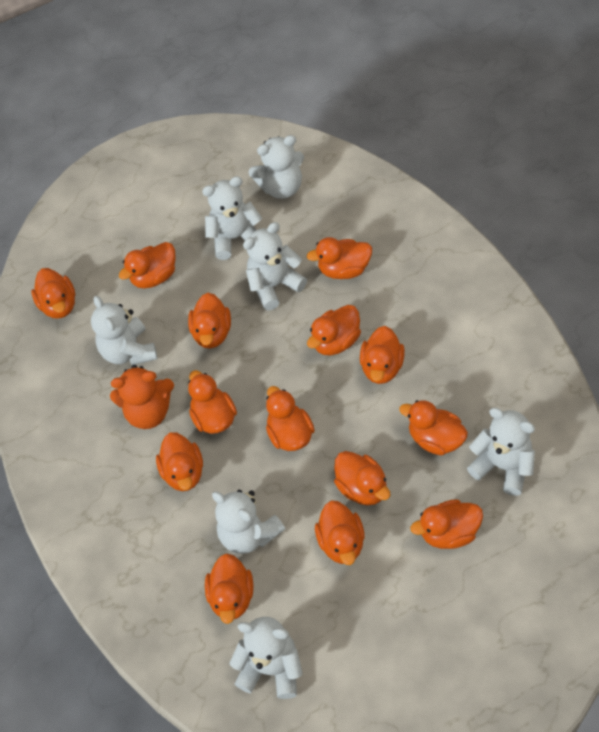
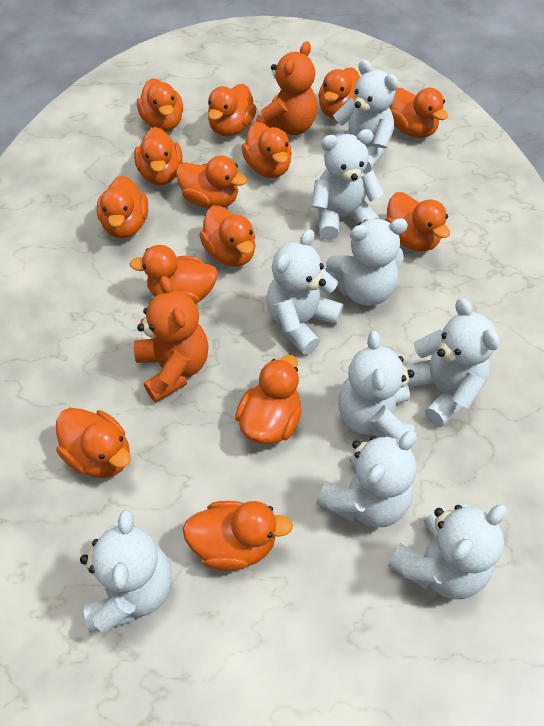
orange teddy bear: [110,365,174,429] = 1 -> [134,276,209,402] [256,41,317,135] = 2
white teddy bear: [91,296,157,365] [202,176,263,260] [212,490,285,554] [229,617,303,699] [243,222,307,310] [248,135,304,199] [467,408,535,496] = 7 -> [80,510,172,633] [266,229,343,355] [311,129,384,240] [316,431,417,528] [325,219,408,306] [333,60,398,174] [338,331,415,440] [388,504,507,599] [404,298,500,427] = 9

